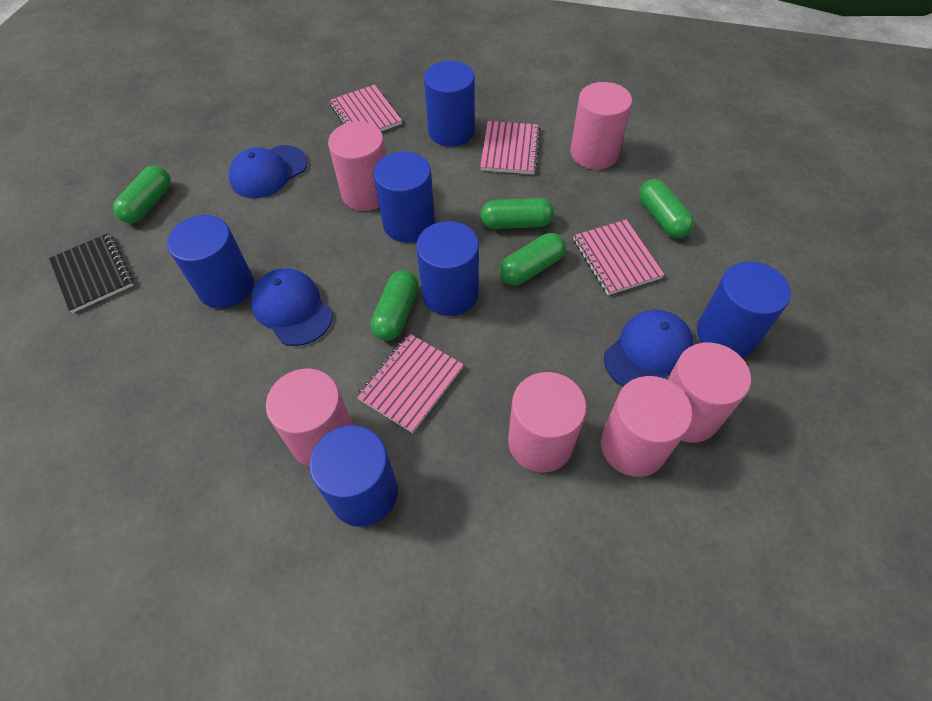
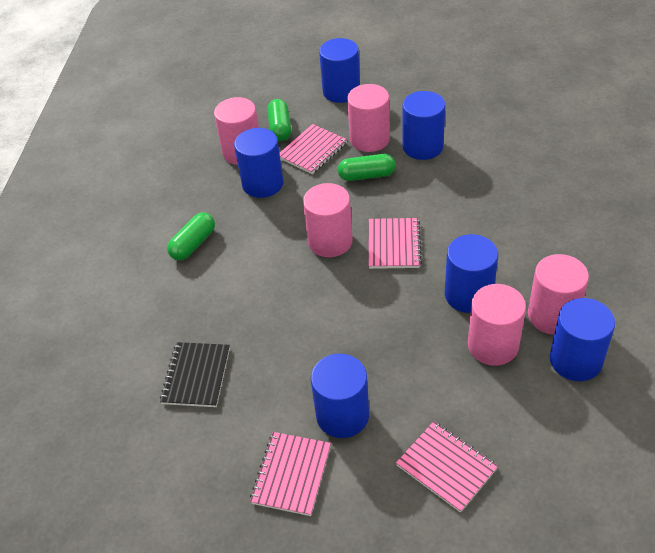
blue cap: [229,145,308,198] [250,269,333,346] [604,310,694,387] = 3 -> none = 0
green capsule: [113,165,171,223] [371,270,419,341] [480,198,554,229] [499,233,566,285] [639,179,694,238] = 5 -> [167,212,215,260] [267,99,291,141] [338,154,396,181] = 3
pink cylinder: [266,369,353,467] [328,122,386,211] [508,372,586,473] [571,82,632,169] [601,376,692,477] [667,342,751,442] = 6 -> [214,97,259,165] [303,183,353,257] [347,84,390,152] [468,284,526,366] [528,254,589,335] = 5

